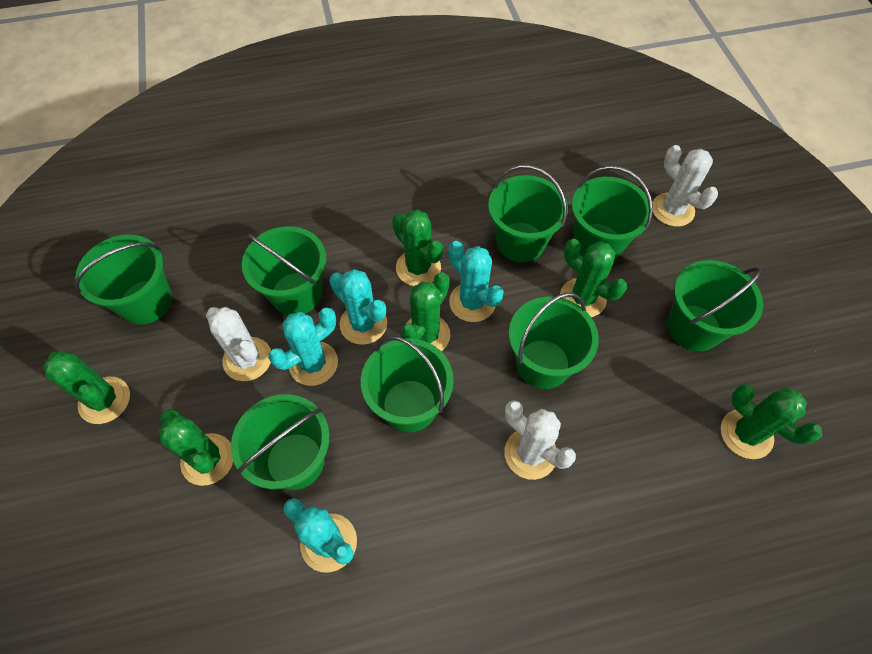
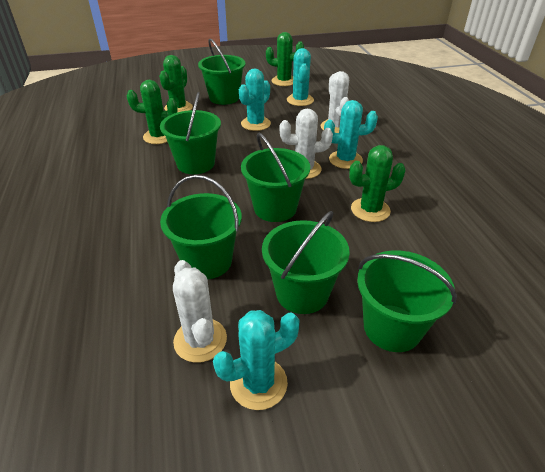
green bucket: [75,235,172,325] [231,394,330,490] [242,226,326,315] [361,336,454,432] [488,165,568,262] [509,292,599,389] [572,165,653,260] [668,260,763,351] = 8 -> [160,92,221,174] [160,175,242,279] [198,38,246,105] [241,133,310,222] [262,211,350,314] [357,251,457,352] = 6
green cactus: [43,351,130,424] [159,409,233,486] [392,210,443,286] [401,272,450,351] [560,239,627,317] [721,384,822,459] = 6 -> [127,80,178,144] [159,55,193,112] [266,32,304,86] [349,145,406,222] = 4

